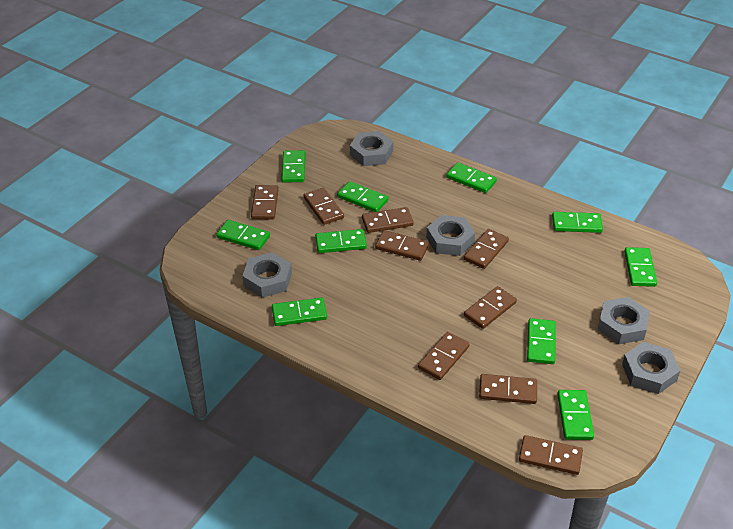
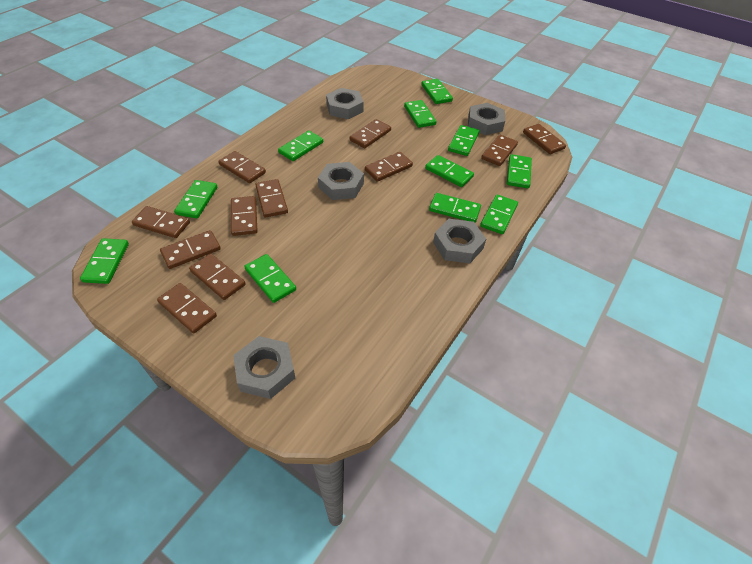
brown domino: [251,185,279,219] [304,188,344,225] [362,207,414,233] [375,230,429,261] [418,332,470,380] [464,229,509,269] [464,286,517,329] [479,374,537,404] [519,435,583,475] = 9 -> [132,206,190,238] [157,283,217,333] [160,230,221,269] [189,254,246,300] [219,151,266,183] [231,196,257,236] [256,179,288,218] [350,119,391,148] [365,152,413,182] [481,135,518,166] [523,124,566,154] = 11
green domino: [216,220,270,250] [272,298,327,326] [281,150,306,182] [315,229,367,253] [337,181,388,212] [446,162,497,193] [527,318,556,364] [552,212,603,233] [557,390,594,440] [624,247,657,287] = 10 -> [80,238,129,284] [174,180,217,218] [244,254,296,303] [278,131,323,161] [404,100,436,128] [421,79,453,104] [425,155,474,187] [429,193,481,222] [448,125,479,156] [480,195,518,234] [507,154,532,188] = 11

